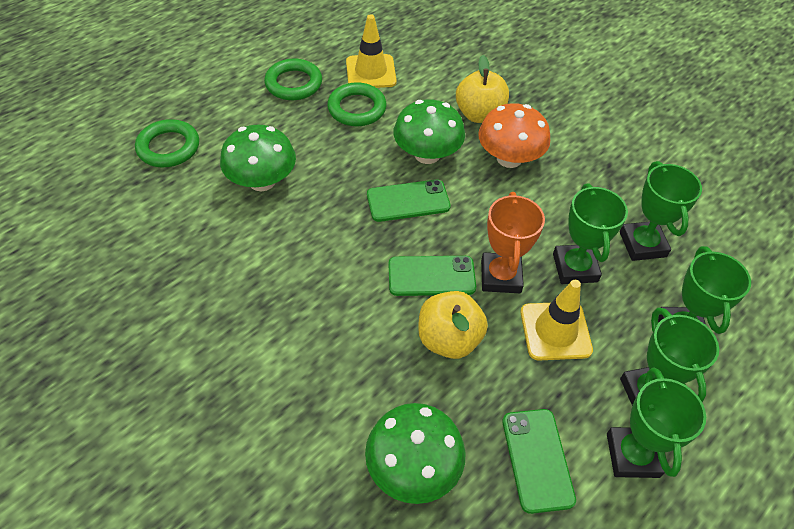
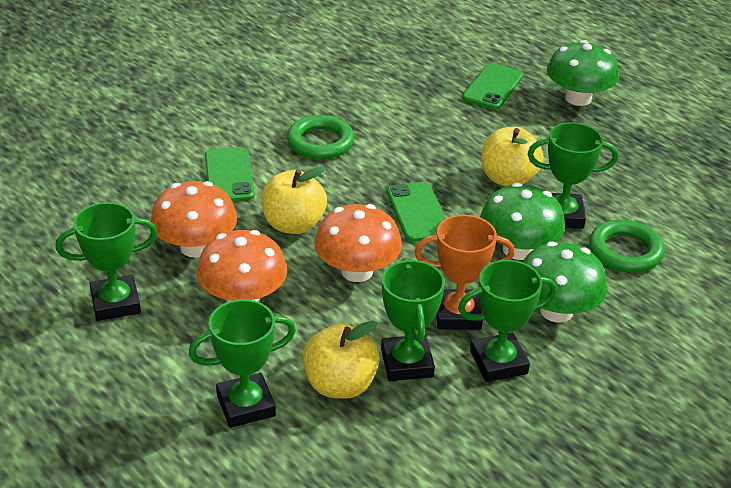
green ring: [135,119,199,167] [264,58,322,100] [327,82,387,126] = 3 -> [287,115,354,159] [589,219,664,273] = 2
orange mushroom: [478,103,550,168] = 1 -> [150,181,237,258] [196,230,287,302] [314,204,402,282] = 3
yellow apple: [418,291,488,359] [456,55,509,123] = 2 -> [261,167,327,234] [303,320,380,399] [481,127,544,186] = 3
yellow traffic cone: [346,14,397,88] [521,280,593,361] = 2 -> none = 0

